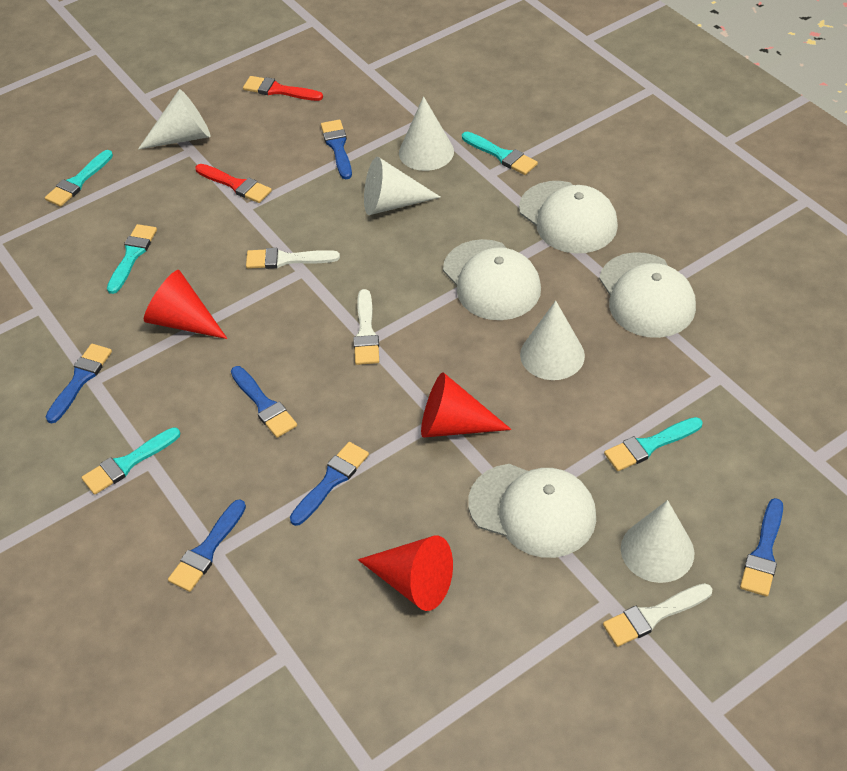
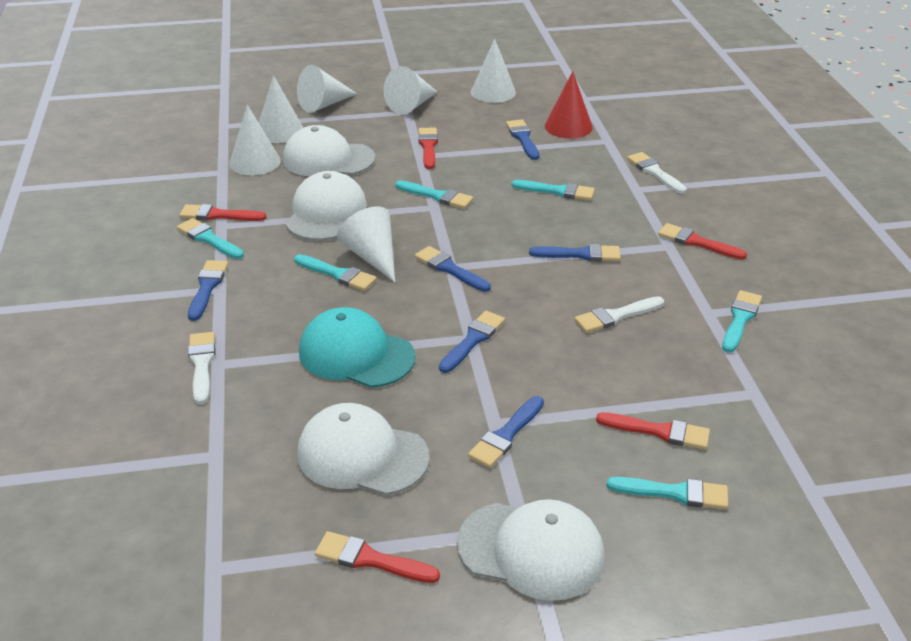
red brush: [195,164,272,203] [243,76,323,101] = 2 -> [179,204,267,221] [315,531,440,583] [418,128,438,169] [596,412,710,450] [658,223,747,260] = 5
red cone: [144,270,228,339] [358,536,453,611] [421,372,512,438] = 3 -> [545,71,593,138] = 1
turquoise brush: [45,150,113,207] [81,427,180,495] [107,224,157,294] [462,132,538,175] [604,417,703,471] = 5 -> [177,218,244,259] [294,254,377,291] [395,180,474,209] [511,180,595,200] [607,477,728,509] [722,290,762,353] = 6
turquoise cap: none = 0 -> [299,307,415,388] = 1
white cone: [138,89,210,150] [364,157,441,215] [399,96,454,171] [520,301,585,380] [621,500,694,583] = 5 -> [230,105,281,175] [259,75,303,143] [297,65,357,113] [337,206,395,282] [384,66,437,115] [471,39,516,103] = 6

